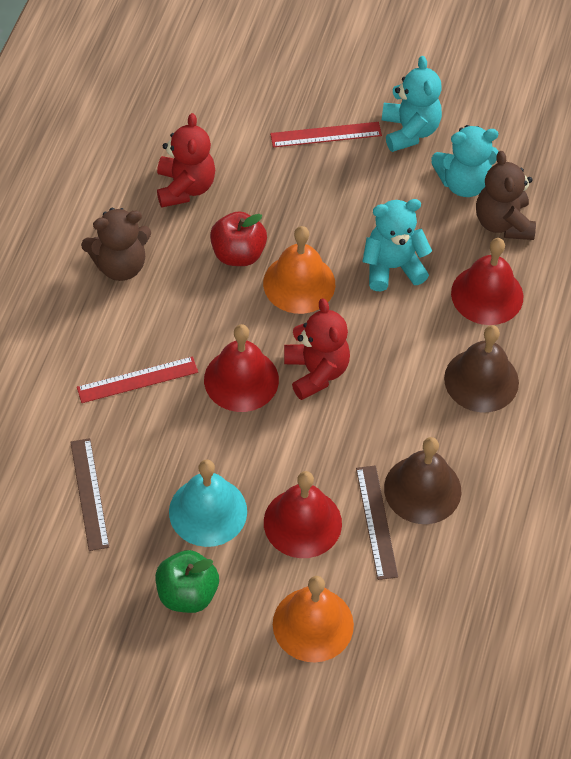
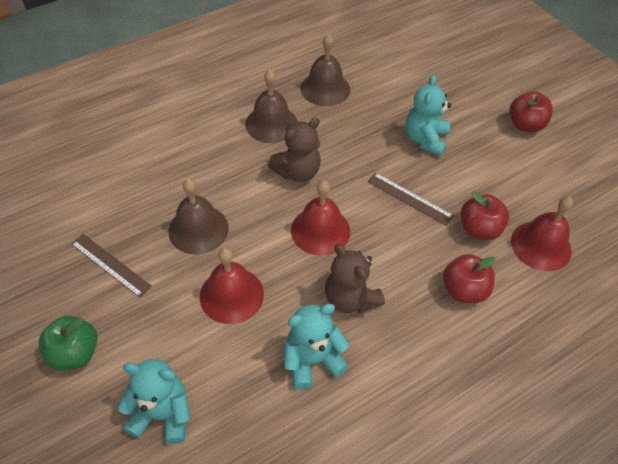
brown bell: [384,437,461,524] [444,325,519,413] = 2 -> [168,179,229,254] [245,70,297,143] [300,34,350,106] = 3
orange bell: [263,226,335,314] [273,576,354,663] = 2 -> none = 0
red apple: [210,211,267,266] = 1 -> [443,254,496,303] [461,191,509,240] [509,91,553,132] = 3
red ruler: [77,356,198,403] [270,122,382,147] = 2 -> none = 0
red teddy bear: [157,113,215,208] [284,298,350,400] = 2 -> none = 0
turquoise bell: [169,459,247,547] = 1 -> none = 0

